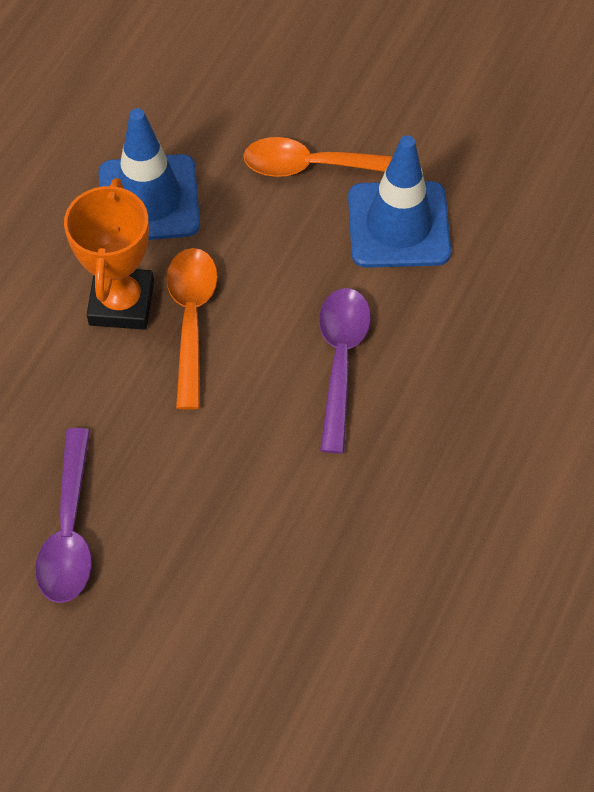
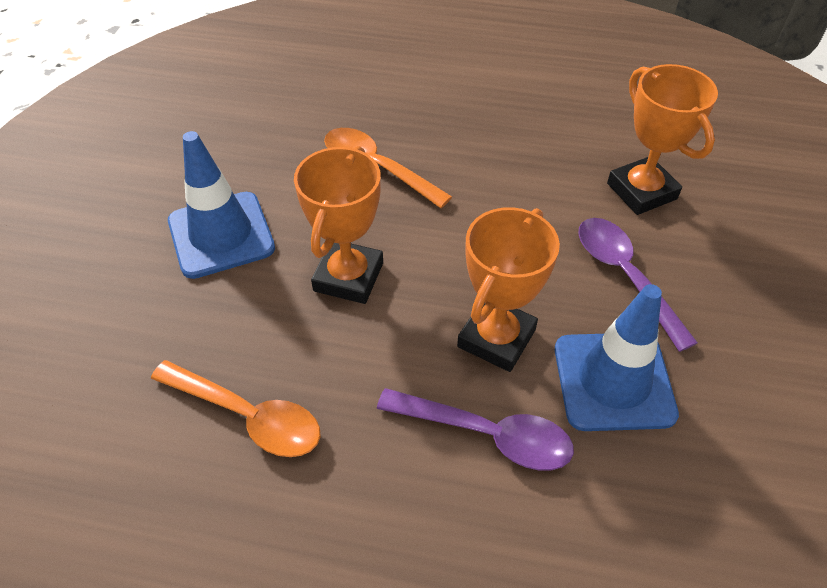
orange trophy: [64,178,154,330] = 1 -> [294,146,383,304] [457,207,560,372] [607,64,718,215] = 3

